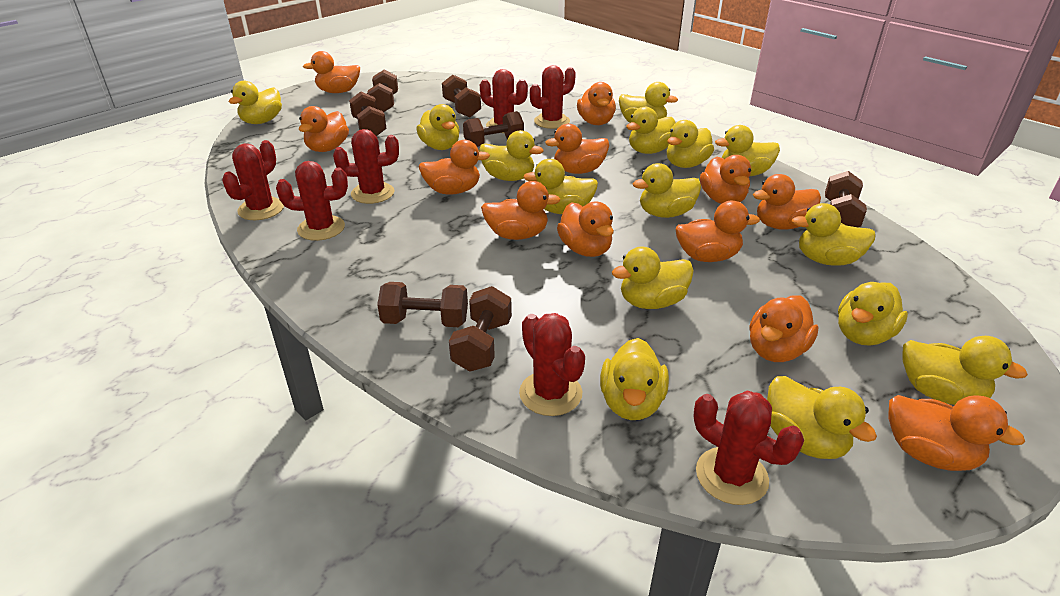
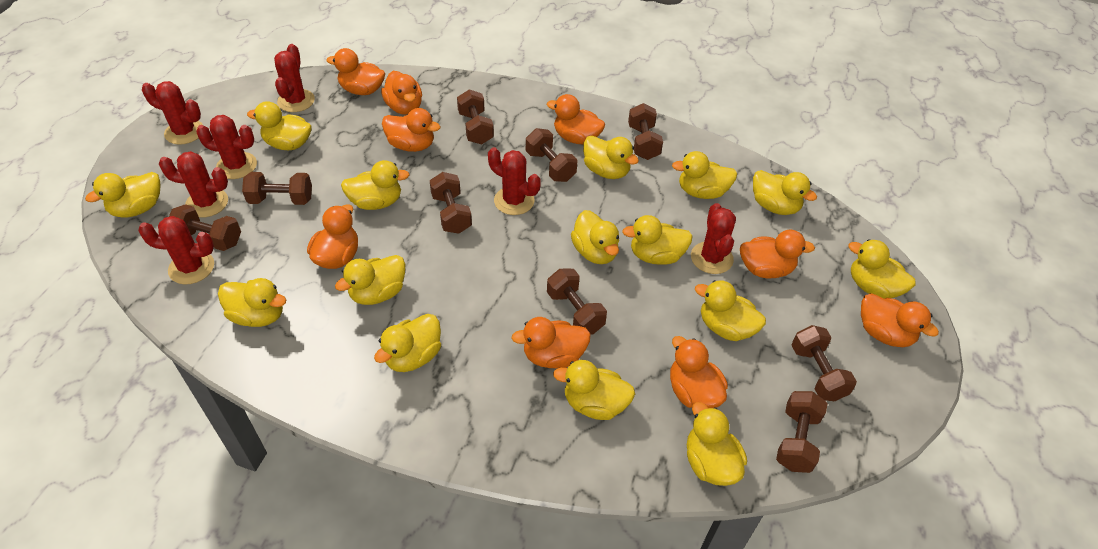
brown dumbbell: [349,92,387,136] [367,70,398,112] [377,282,468,327] [442,75,481,117] [449,286,512,372] [463,111,524,147] [825,171,867,227] = 7 -> [169,204,241,251] [242,172,312,205] [430,172,472,234] [457,89,494,144] [526,128,578,182] [547,269,607,335] [628,103,663,160] [776,391,827,473] [791,325,857,402] = 9
orange duck: [299,106,349,152] [303,51,360,93] [418,140,490,194] [481,181,561,240] [545,124,610,174] [557,202,614,257] [577,82,616,125] [676,201,760,262] [700,155,751,204] [749,295,819,362] [753,174,821,230] [888,395,1025,471] = 12 -> [307,204,358,269] [326,48,385,95] [381,71,422,115] [382,108,441,152] [512,317,591,369] [547,94,605,144] [670,336,728,408] [740,230,815,278] [861,293,939,347] = 9

